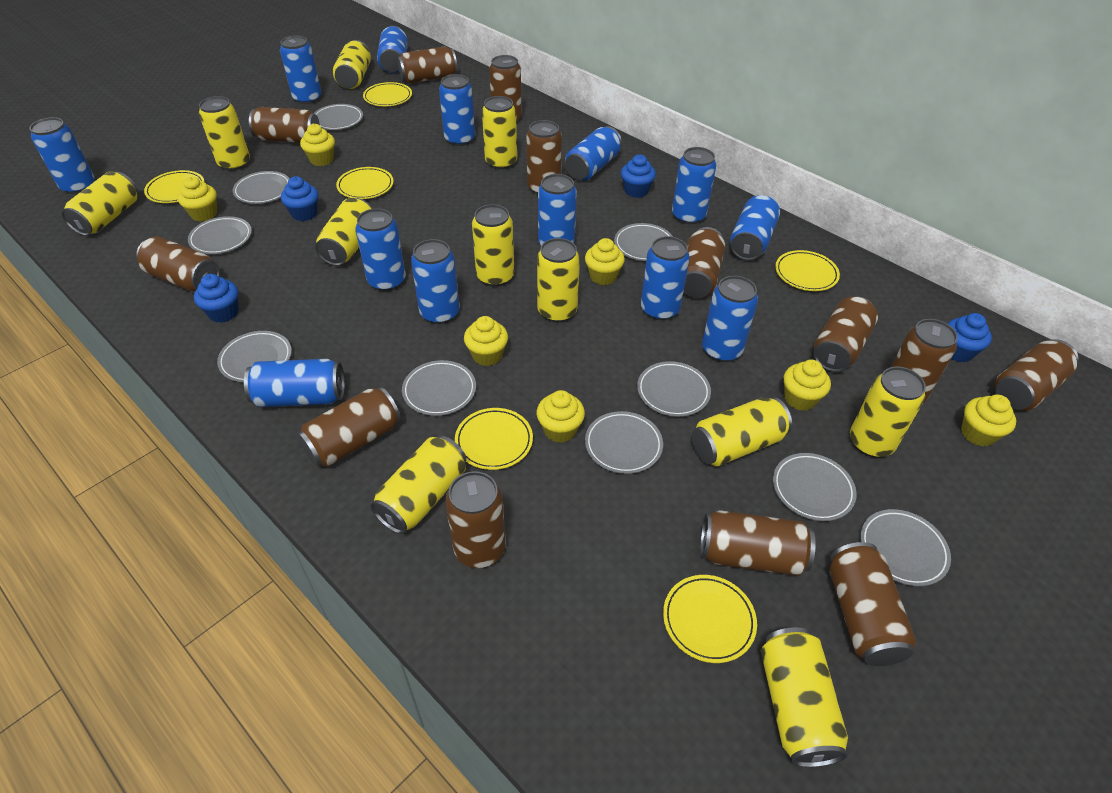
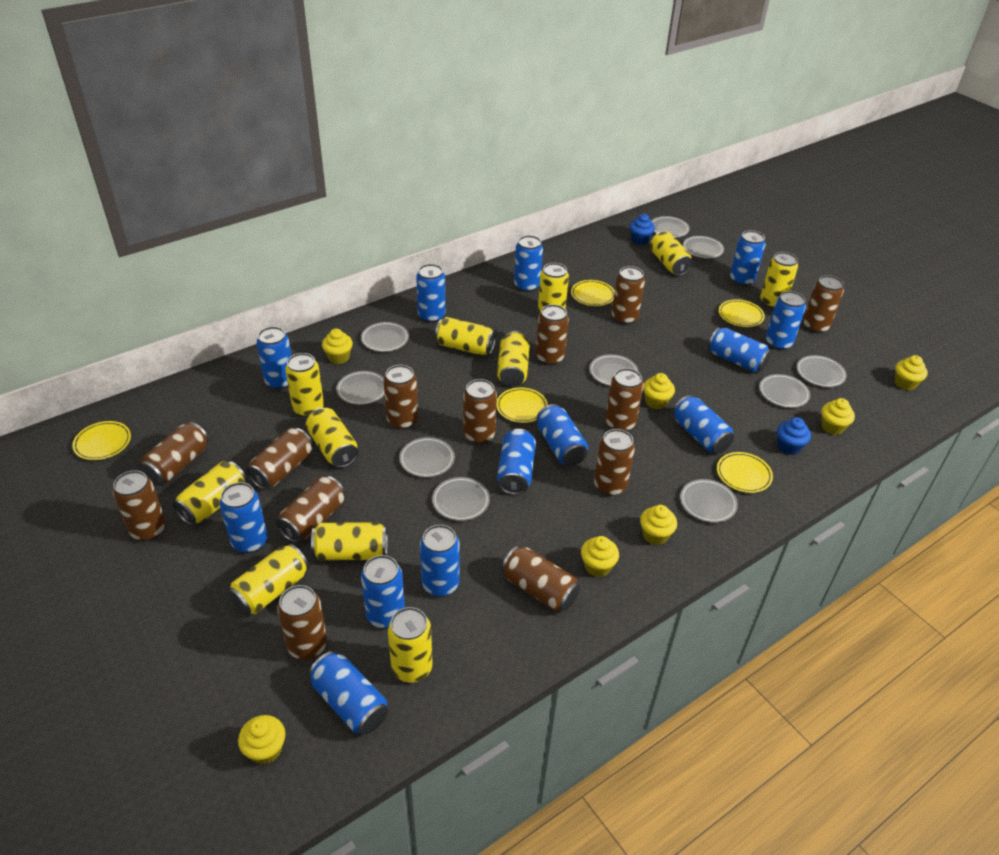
blue cupcake: [194,274,238,323] [281,176,319,221] [621,154,656,198] [948,313,992,362] = 4 -> [630,214,655,245] [777,417,811,455] = 2
yellow plate: [144,170,205,203] [336,167,394,199] [363,82,412,106] [455,408,533,470] [663,575,757,663] [775,250,840,291] = 6 -> [72,421,131,460] [497,387,548,423] [571,280,615,306] [717,452,773,493] [719,299,765,327] = 5

